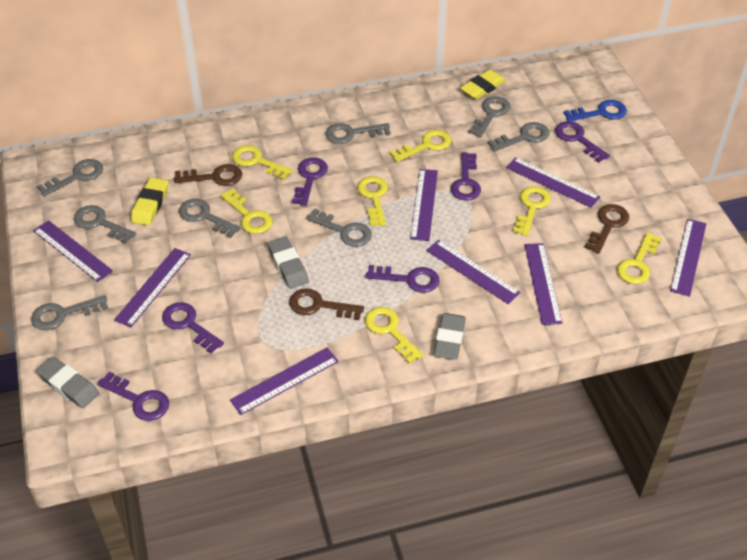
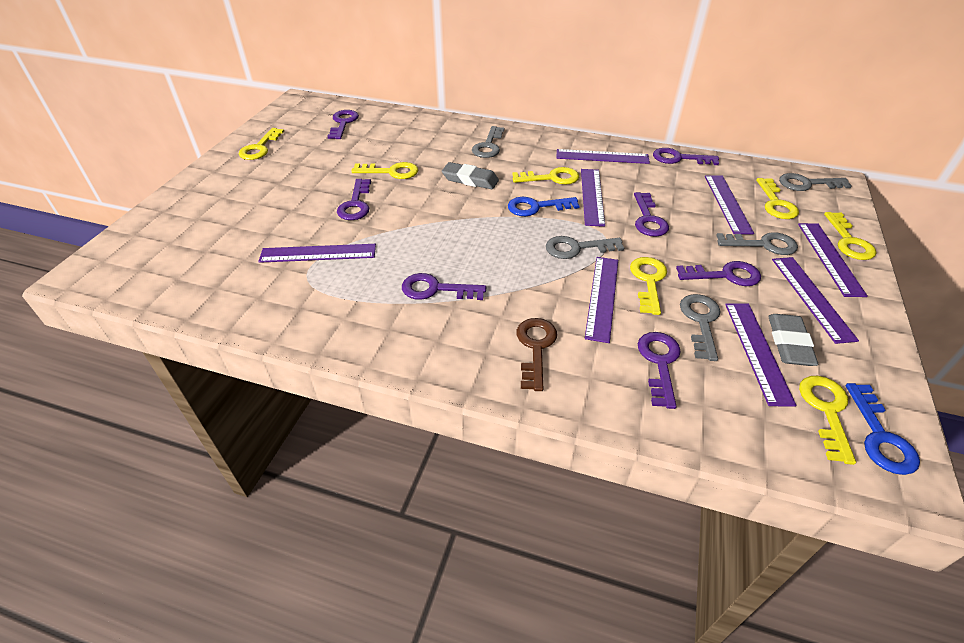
blue key: [564,100,627,121] = 1 -> [508,197,580,216] [846,383,920,475] = 2
brown key: [174,164,242,186] [289,288,364,320] [585,204,629,253] = 3 -> [516,318,557,391] = 1
grey eraser: [36,357,99,408] [268,237,309,289] [434,313,466,359] = 3 -> [442,162,499,189] [768,314,818,366] = 2
grey key: [31,295,108,330] [37,159,103,196] [74,205,136,244] [179,199,241,238] [306,209,372,247] [326,123,390,144] [468,96,510,137] [488,122,550,152] = 8 -> [472,126,504,158] [546,236,624,259] [680,294,721,361] [716,232,798,255] [779,173,852,191] = 5
purple key: [97,371,169,421] [162,302,224,354] [292,157,328,206] [365,265,440,293] [451,152,481,201] [555,121,610,163] = 6 -> [327,110,359,139] [337,179,371,220] [402,273,486,300] [634,192,669,237] [638,332,681,409] [653,148,719,165] [676,261,761,286] = 7
yellow eraser: [131,177,168,225] [460,69,506,100] = 2 -> none = 0

